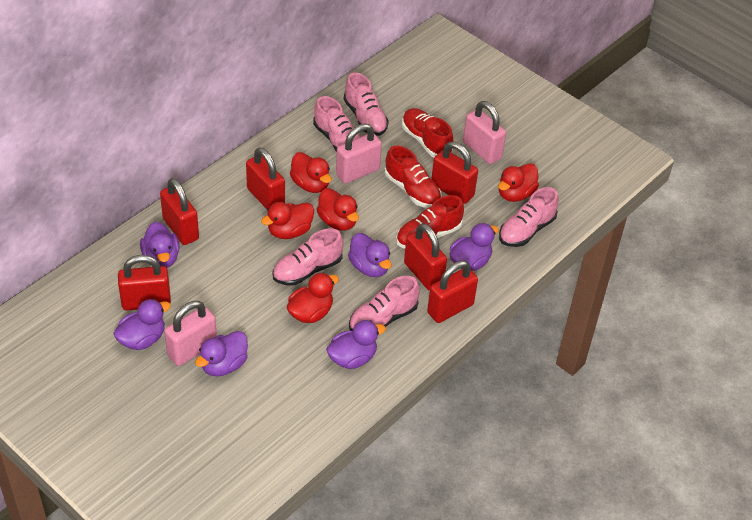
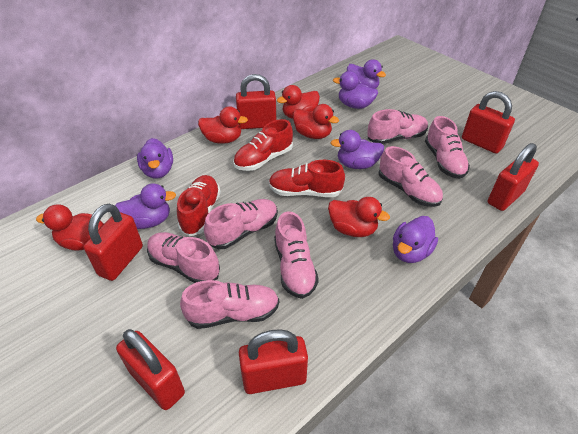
pink padlock: [164,301,217,366] [336,124,382,184] [463,101,506,164] = 3 -> none = 0
pink shoe: [273,228,344,286] [313,96,360,152] [344,72,389,136] [349,276,419,331] [499,187,559,247] = 5 -> [147,232,220,283] [180,280,279,329] [204,199,278,249] [274,212,319,299] [367,109,428,144] [379,146,443,207] [425,116,470,179] = 7

